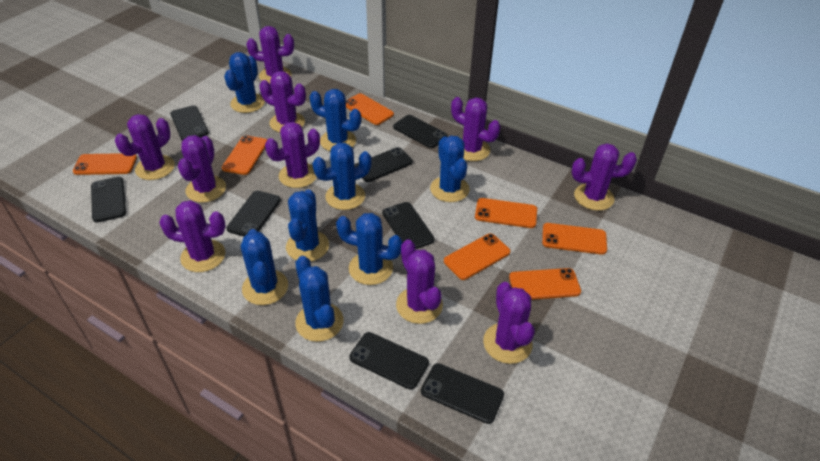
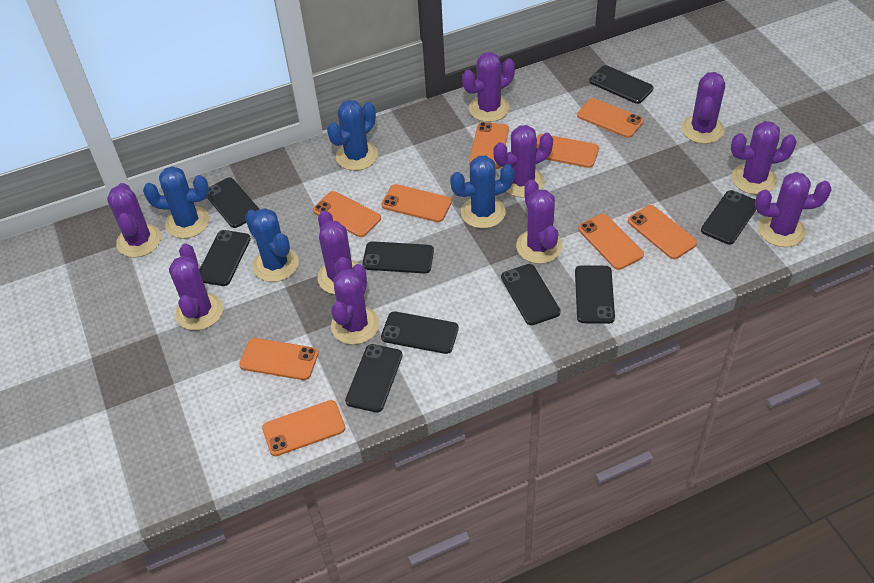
black phone: [91,177,126,223] [170,105,209,141] [226,191,281,236] [349,332,429,390] [354,147,413,182] [382,202,435,249] [393,115,448,148] [421,363,504,424] = 8 -> [199,230,251,286] [207,177,260,228] [345,344,403,412] [362,241,434,273] [381,311,459,354] [501,264,560,325] [575,265,615,324] [589,65,653,104] [701,190,756,245] = 9
blue cactus: [224,52,265,113] [241,229,288,305] [286,189,329,262] [295,256,344,342] [309,89,361,152] [313,143,372,210] [336,213,403,285] [430,136,470,202] = 8 -> [143,166,210,239] [245,208,299,282] [327,100,378,171] [450,156,514,228] = 4
orange phone: [73,153,137,175] [222,135,267,175] [346,93,394,125] [444,233,510,280] [475,198,537,228] [509,268,581,300] [542,223,607,255] = 7 -> [239,338,319,380] [262,400,345,456] [313,191,381,237] [381,184,452,222] [469,122,509,169] [537,134,599,168] [577,98,644,138] [578,214,644,270] [628,205,697,259] = 9

